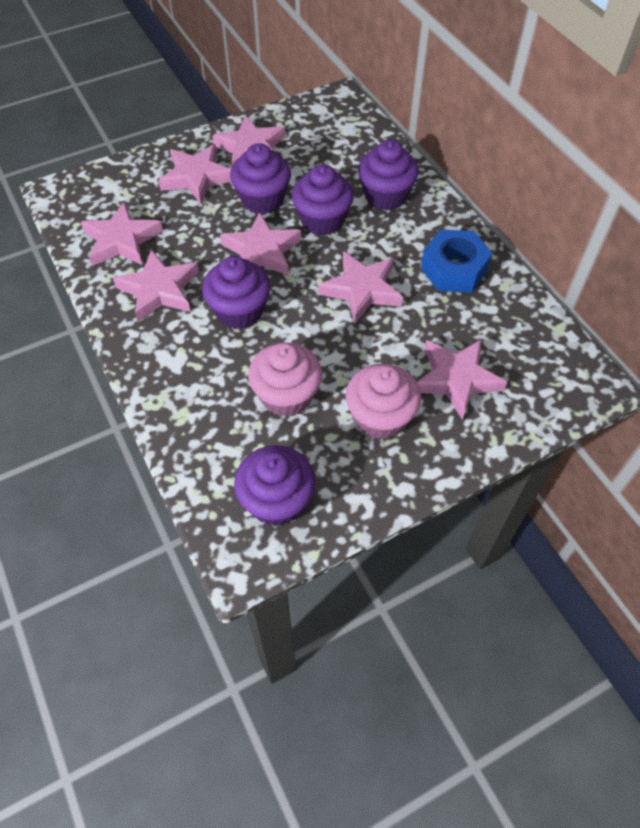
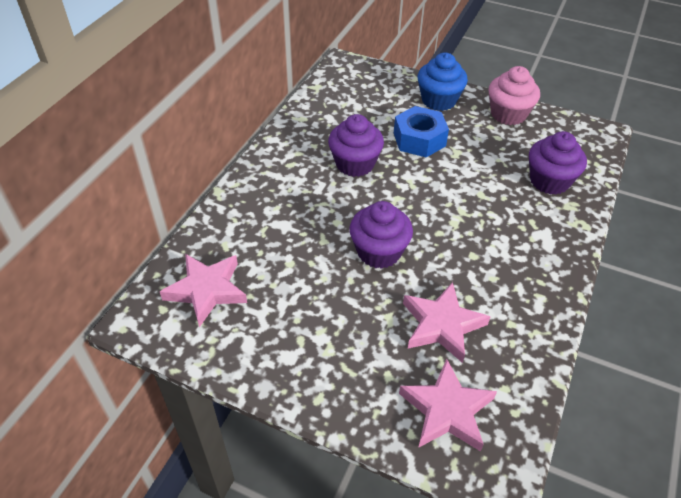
blue cupcake: none = 0 -> [418,53,468,111] = 1
pink cupcake: [248,342,322,417] [346,364,421,440] = 2 -> [489,66,540,125] = 1
pink star: [81,202,163,266] [113,249,199,322] [158,144,231,204] [212,115,285,165] [220,212,301,276] [318,251,403,323] [417,339,507,420] = 7 -> [160,254,247,327] [399,359,497,452] [403,282,490,363] = 3
purple cupcake: [202,256,271,329] [230,143,291,214] [234,445,316,526] [292,164,354,236] [358,140,419,210] = 5 -> [328,114,384,177] [349,201,413,269] [529,131,587,195] = 3

